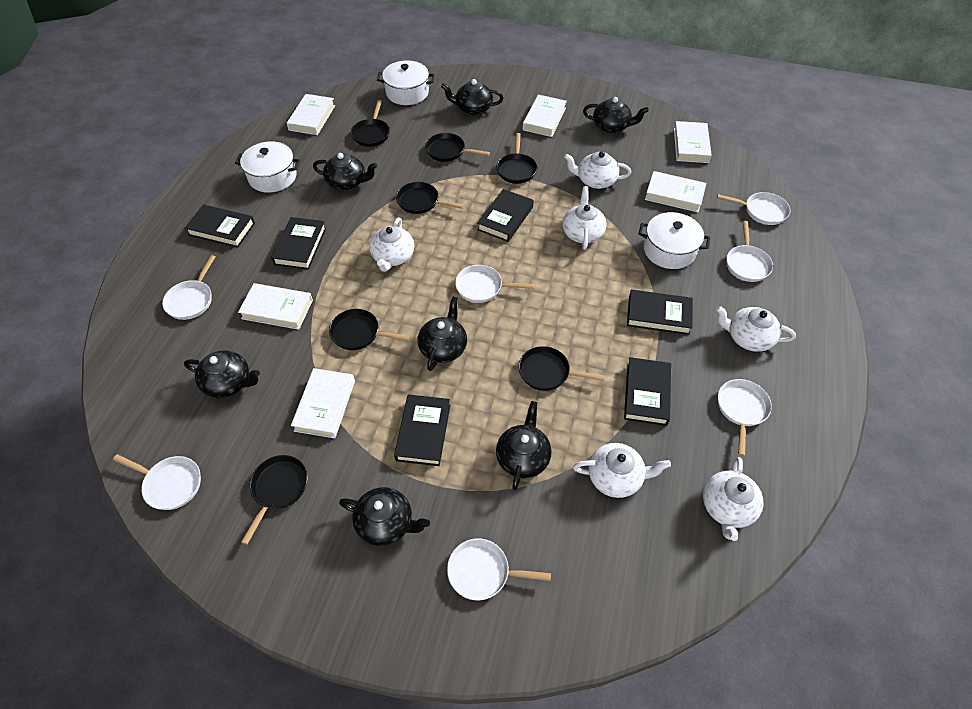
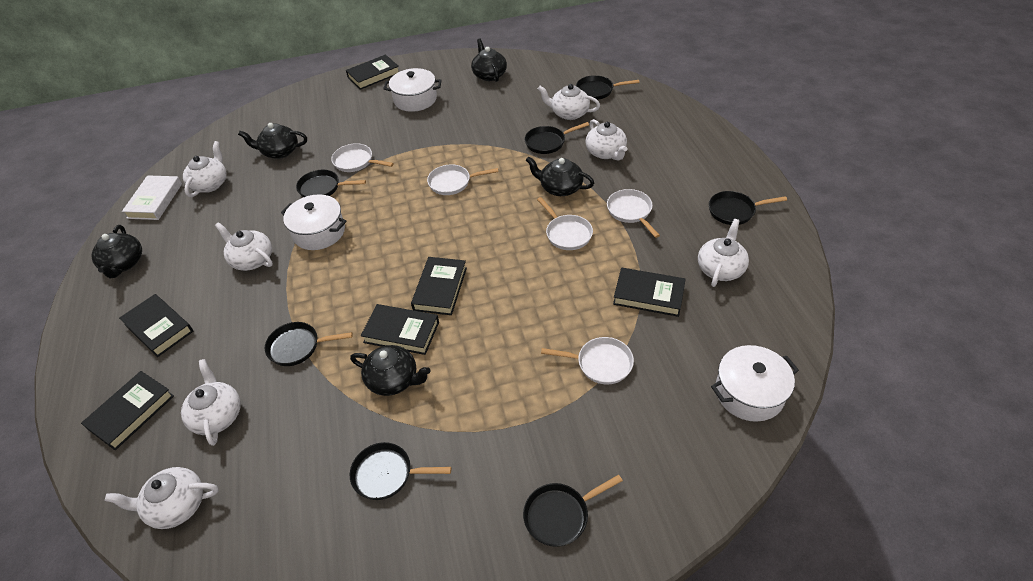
black teapot: [184,350,260,398] [313,153,377,190] [339,487,430,546] [417,297,467,371] [441,79,503,115] [496,401,552,491] [583,97,649,133] = 7 -> [91,225,142,279] [238,123,307,159] [350,345,431,396] [471,38,507,82] [526,156,594,196] = 5
white book: [238,283,313,330] [287,94,335,135] [291,368,355,438] [523,95,567,137] [645,171,707,212] [674,121,712,163] = 6 -> [122,175,182,220] = 1
white pan: [113,454,201,510] [162,255,215,320] [447,538,551,600] [455,265,534,303] [717,192,791,225] [718,379,772,456] [726,221,773,282] = 7 -> [331,143,394,172] [427,164,498,195] [537,197,593,250] [541,337,634,384] [607,189,660,238] = 5
white teapot: [369,218,414,272] [562,186,607,250] [564,151,631,189] [573,443,671,498] [703,457,763,541] [715,306,796,352] = 6 -> [104,467,219,529] [181,359,241,446] [183,141,227,197] [215,222,273,271] [538,84,600,120] [585,119,627,161] [698,219,749,287] = 7

